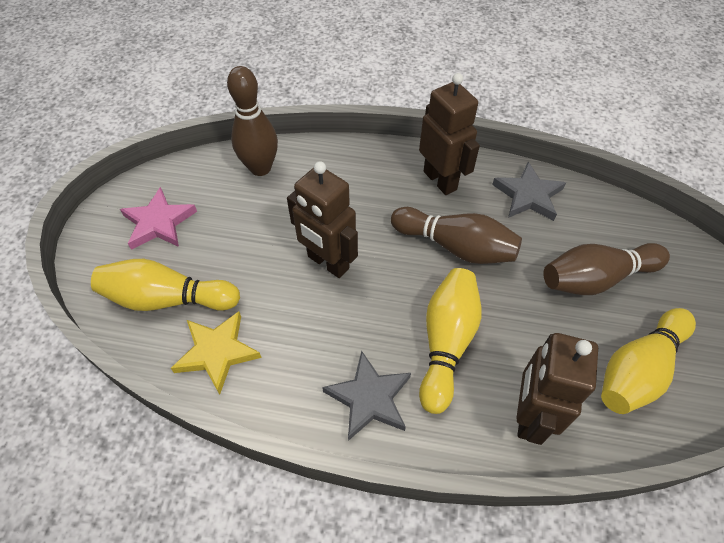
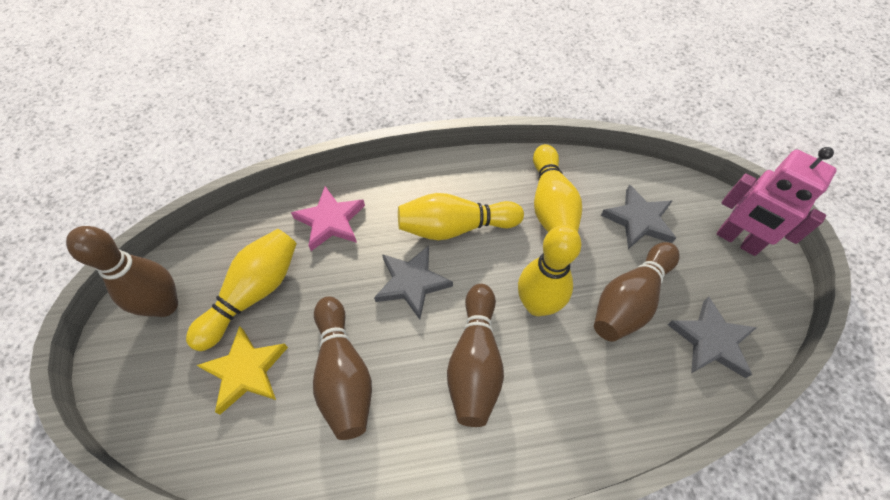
brown bowling pin: [227,66,278,176] [391,207,522,264] [543,243,670,295] = 3 -> [66,226,178,317] [313,296,372,440] [447,284,504,427] [594,242,680,342] = 4
brown robot: [287,161,358,278] [419,73,480,195] [516,333,598,445] = 3 -> none = 0
grey star: [322,350,411,441] [492,162,566,221] = 2 -> [374,245,453,320] [601,185,676,249] [668,297,757,378] = 3
pink robot: none = 0 -> [717,147,836,256] = 1
yellow bowling pin: [91,259,240,311] [419,268,482,414] [601,308,696,414] = 3 -> [186,229,297,351] [398,193,524,240] [518,225,582,316] [533,144,582,232] = 4

